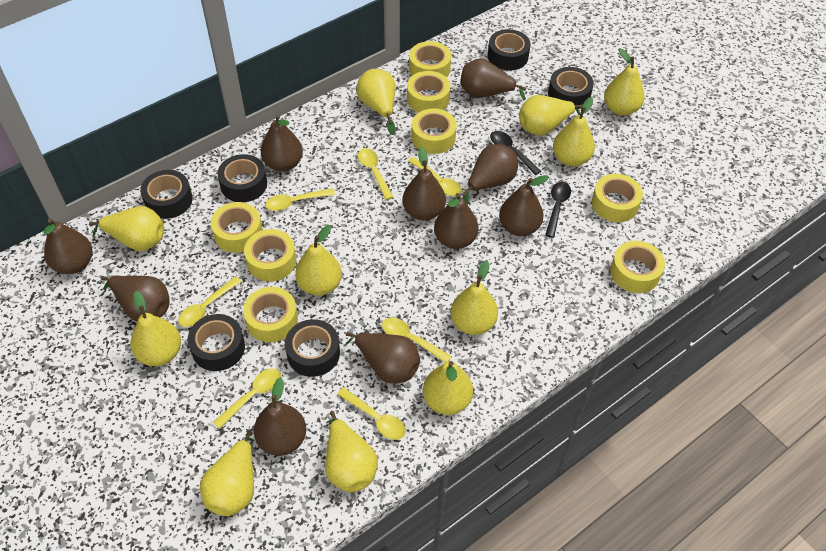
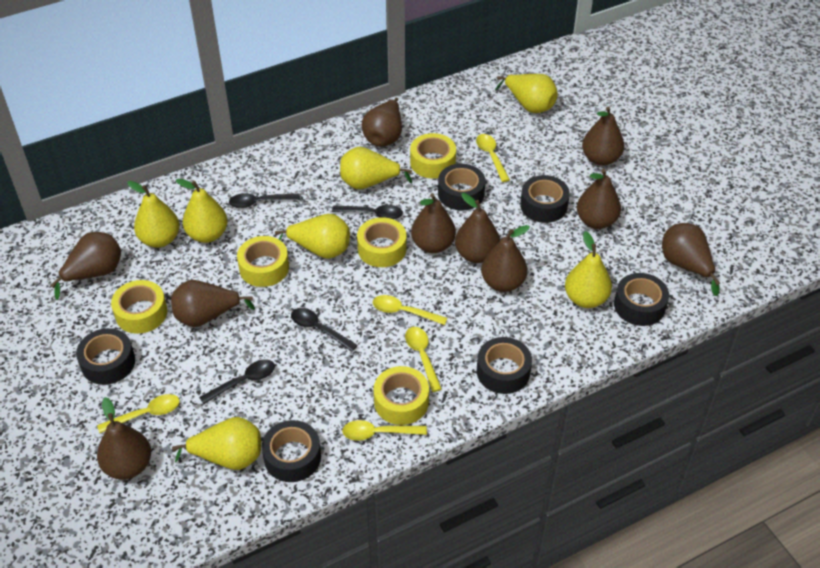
black spoon: [490,131,541,175] [545,182,571,238] = 2 -> [199,359,275,405] [229,193,300,208] [291,308,358,352] [332,205,403,219] = 4
yellow pear: [89,206,164,251] [131,291,181,366] [200,430,255,516] [295,225,342,296] [325,411,378,492] [357,69,396,135] [423,361,473,415] [451,261,498,335] [519,95,582,136] [553,97,595,167] [604,49,645,116] = 11 -> [127,181,180,248] [172,417,261,470] [176,179,228,243] [275,214,350,259] [340,147,412,189] [495,74,558,113] [565,231,612,308] = 7
yellow spoon: [178,276,242,327] [213,368,281,429] [265,188,335,211] [337,387,406,440] [358,148,393,200] [382,317,452,362] [408,157,461,196] = 7 -> [97,394,180,433] [342,420,427,441] [373,295,447,325] [405,327,442,392] [476,134,510,182] = 5
yellow tape: [211,202,262,253] [243,287,298,342] [244,229,296,281] [407,71,450,112] [409,41,451,77] [411,108,457,154] [592,174,643,222] [610,241,665,293] = 8 -> [111,280,167,334] [237,236,289,287] [357,217,406,267] [374,366,429,425] [410,133,456,179] = 5

